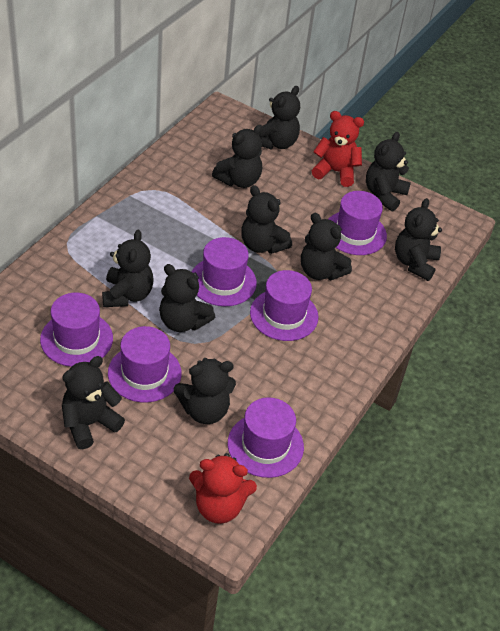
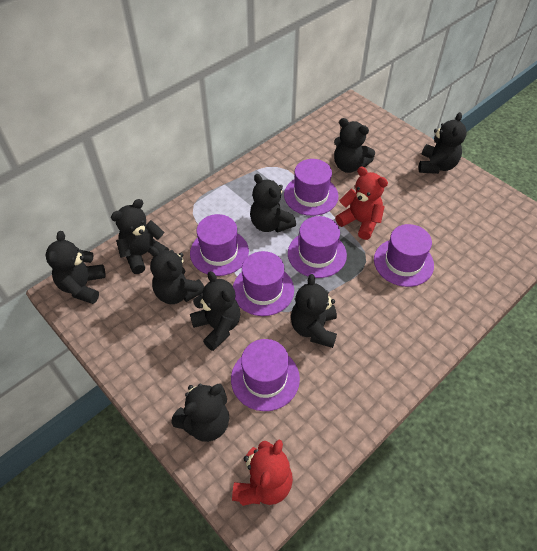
black teddy bear: [62,356,125,449] [102,230,153,307] [159,264,215,332] [174,358,236,424] [212,125,263,188] [241,185,292,254] [259,86,300,149] [301,213,352,280] [366,132,411,211] [395,198,442,281] = 10 -> [46,231,106,304] [111,199,169,274] [149,246,204,304] [172,383,229,442] [190,271,241,351] [250,174,296,233] [291,274,337,348] [334,118,375,173] [418,112,467,174] = 9

